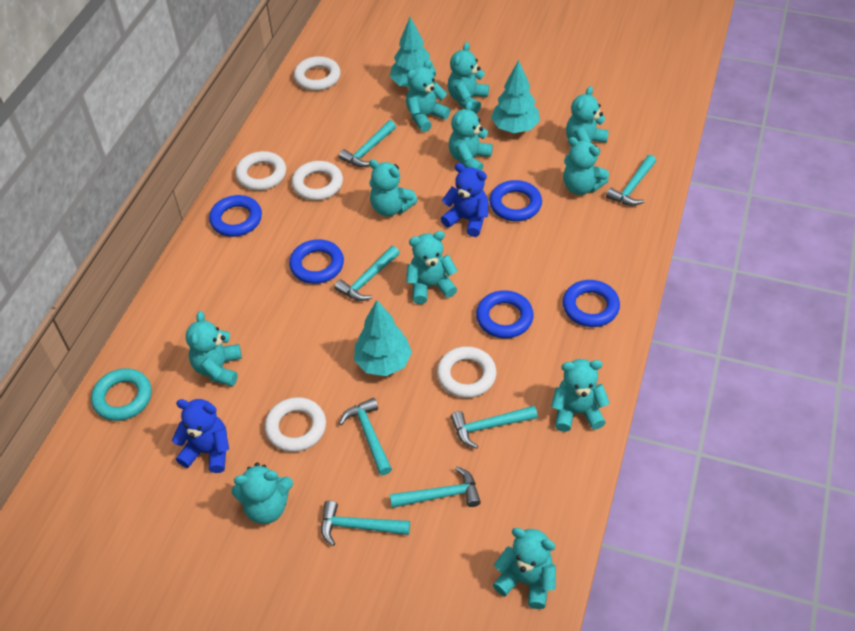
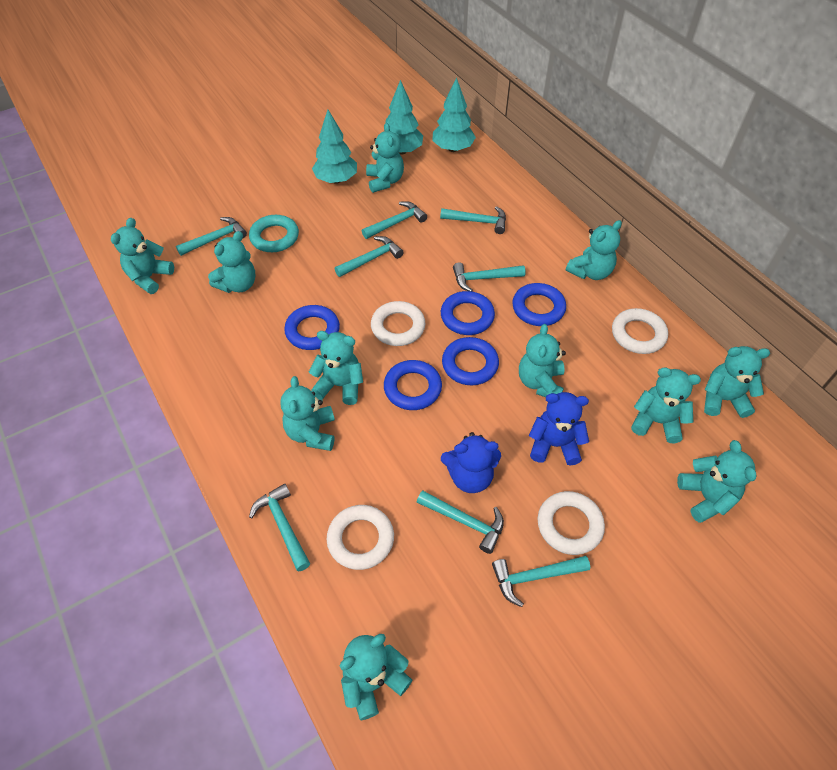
turquoise hammer: [321,501,410,546] [334,246,400,301] [339,120,396,167] [339,398,392,475] [390,466,481,508] [451,406,538,449] [606,155,656,206] = 7 -> [176,217,247,256] [249,484,310,571] [335,236,404,277] [362,201,427,239] [417,490,504,554] [440,206,506,234] [453,262,526,291] [492,556,590,607] = 8
white ring: [235,151,286,190] [265,397,326,452] [292,161,343,201] [294,56,341,91] [437,346,497,398] = 5 -> [327,505,394,570] [371,301,425,346] [538,491,605,555] [612,308,668,354] = 4

